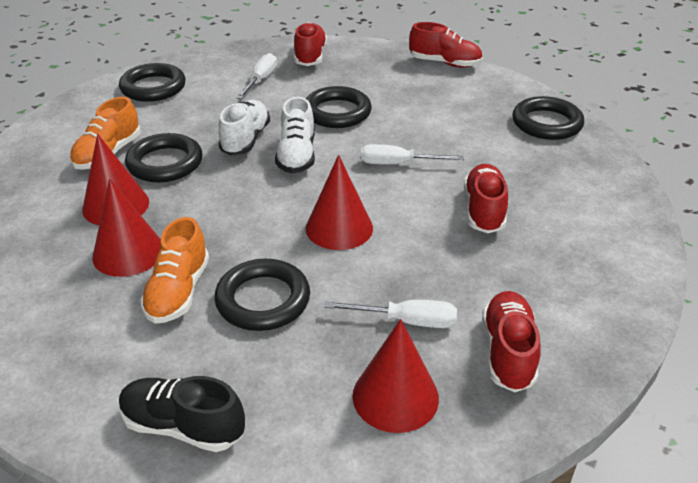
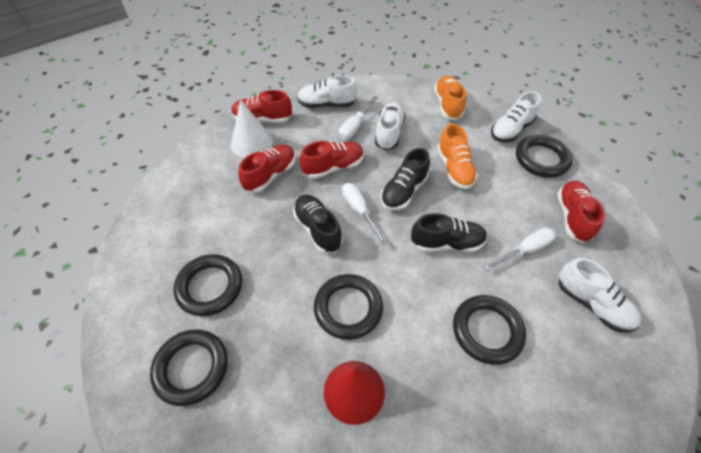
black shoe: [119,376,245,452] = 1 -> [293,195,343,253] [381,148,430,210] [411,213,487,252] = 3
red cone: [82,134,149,225] [92,179,161,277] [306,155,373,250] [353,319,439,433] = 4 -> [324,361,385,425] = 1
white cone: none = 0 -> [231,100,273,158] = 1
white shoe: [218,100,270,155] [275,97,315,174] = 2 -> [297,75,357,108] [375,102,405,150] [491,91,541,142] [559,258,641,333] = 4

